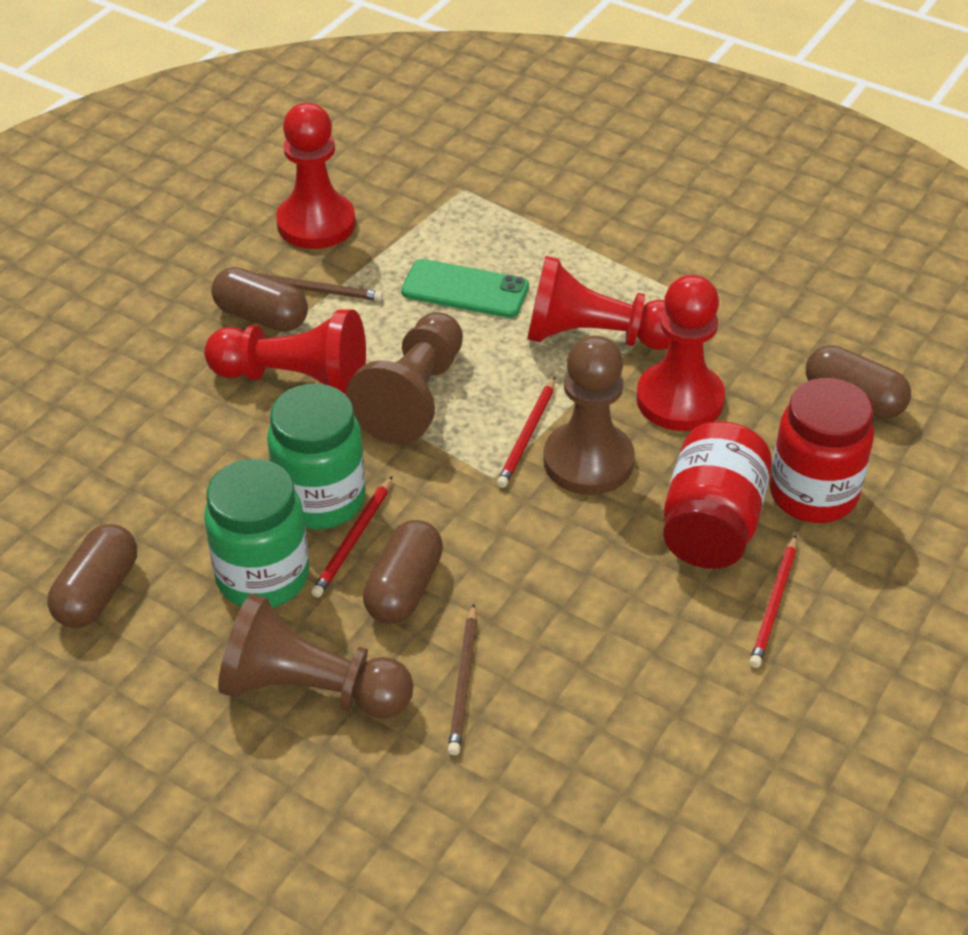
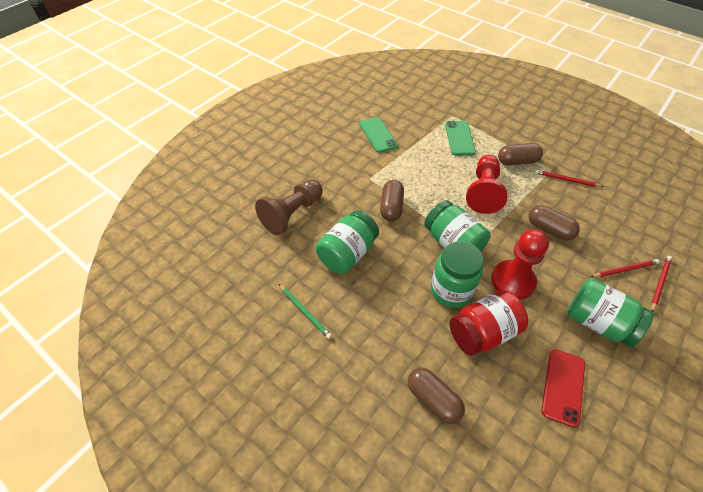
brown pawn: [218,594,414,719] [346,312,463,444] [543,335,635,495] = 3 -> [255,179,323,235] = 1
brown pencil: [257,273,383,301] [448,604,477,755] = 2 -> none = 0
green jar: [204,459,309,608] [267,384,365,529] = 2 -> [316,210,379,274] [424,200,490,251] [431,241,484,308] [568,278,654,347] = 4
green pencil: none = 0 -> [279,284,332,339] = 1
green phone: [401,259,529,318] = 1 -> [359,117,398,153] [445,121,476,156] = 2
red jar: [663,421,772,569] [769,378,874,523] = 2 -> [449,290,528,356] = 1
red pawn: [204,310,366,395] [276,103,356,249] [527,256,671,350] [636,275,725,431] = 4 -> [466,155,507,214] [491,229,549,300] = 2
red phone: none = 0 -> [541,349,585,428] = 1

